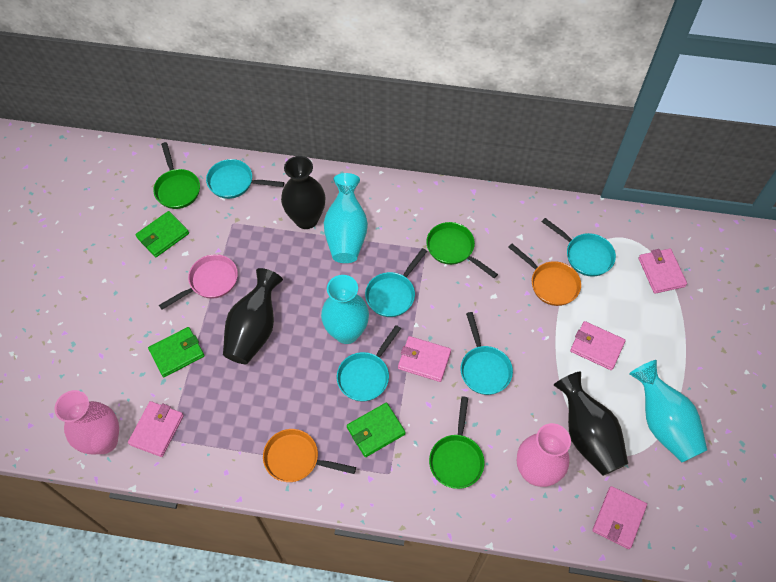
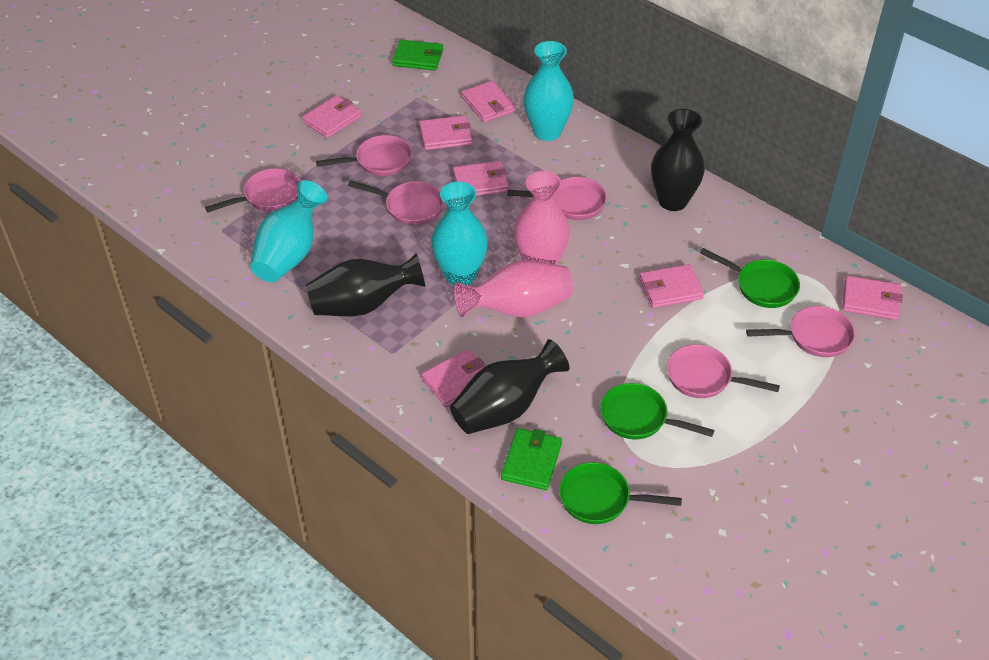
green wallet: [135,211,189,257] [148,327,205,377] [347,403,406,457] = 3 -> [392,40,443,70] [501,428,562,490] = 2
orange pan: [263,429,356,482] [508,244,581,306] = 2 -> none = 0
pink pan: [159,254,238,310] = 1 -> [205,168,300,212] [316,135,412,176] [348,180,444,225] [507,177,607,220] [667,344,780,398] [746,306,855,357] = 6
pink wallet: [128,401,184,457] [398,336,451,382] [570,321,626,370] [592,486,647,549] [639,248,687,294] = 5 -> [302,95,362,138] [419,115,472,150] [421,349,485,407] [453,161,509,196] [462,81,516,122] [639,264,704,308] [842,276,903,320] = 7
turquoise pan: [206,159,284,199] [337,325,401,402] [365,248,427,317] [461,312,513,395] [542,218,616,277] = 5 -> none = 0

